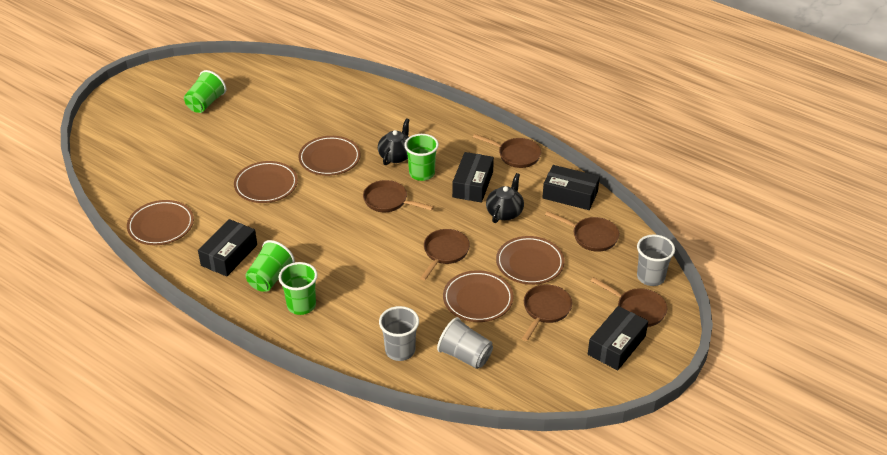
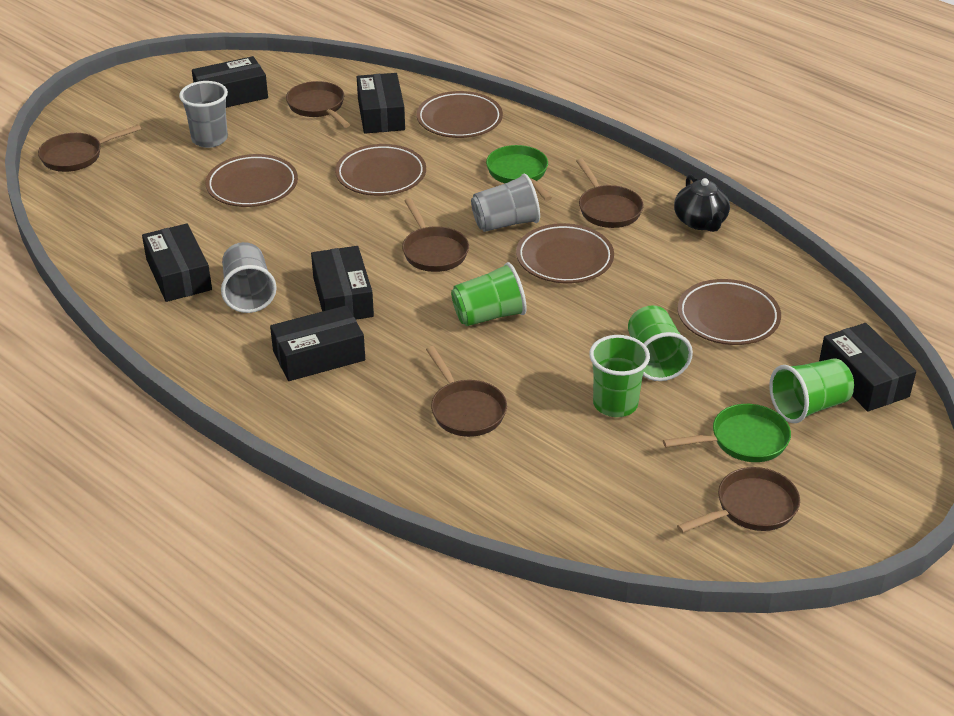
black box: [198,219,257,276] [452,152,494,203] [542,165,600,210] [588,306,648,370] = 4 -> [142,224,212,302] [192,56,268,108] [270,305,365,381] [311,246,374,320] [357,73,405,134] [819,323,916,412] = 6
black teapot: [378,118,409,165] [486,173,524,223] = 2 -> [674,175,730,232] = 1
green pan: none = 0 -> [486,145,552,201] [663,404,791,462] = 2

